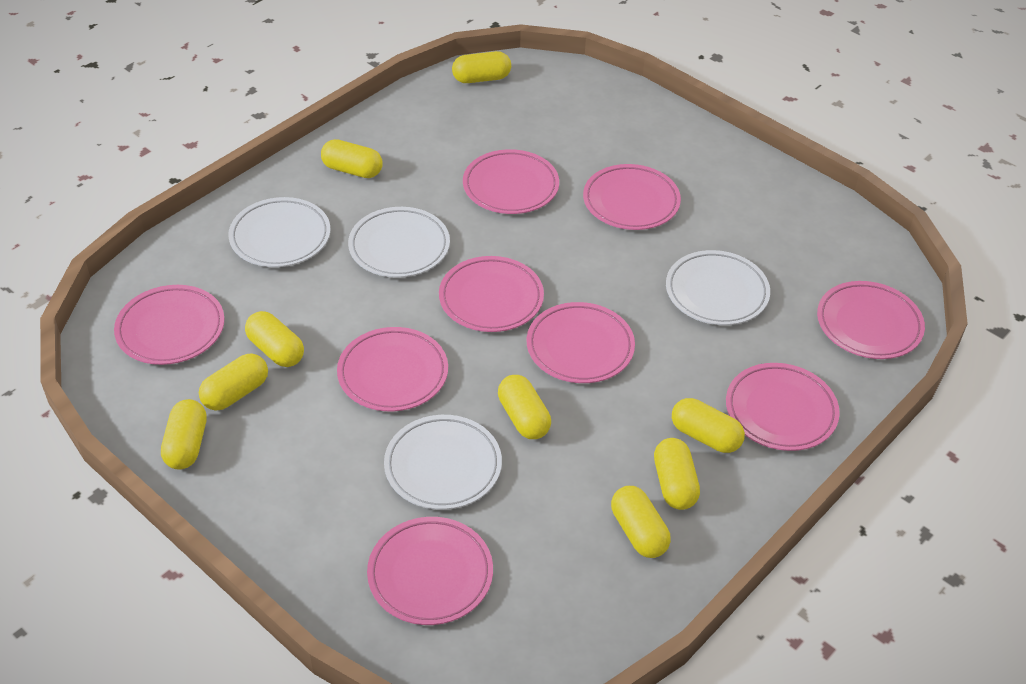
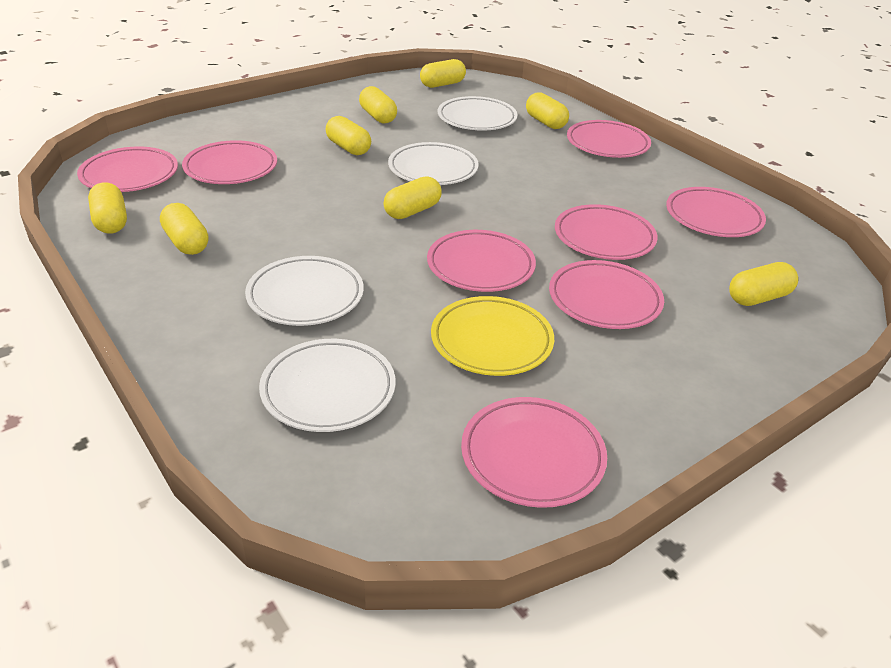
pink plate: [114,285,224,365] [337,327,448,411] [367,517,493,625] [439,256,544,332] [463,149,559,214] [527,302,635,383] [583,164,681,230] [726,363,840,451] [817,281,925,359] = 9 -> [77,147,178,192] [182,140,277,184] [427,230,536,292] [461,397,607,508] [549,260,664,329] [555,204,657,260] [567,120,651,158] [666,187,766,237] = 8
yellow capsule: [161,399,207,470] [199,354,268,411] [245,311,304,367] [321,139,383,178] [452,51,511,83] [498,375,551,439] [611,486,671,558] [654,438,700,510] [672,398,745,453] = 9 -> [88,182,127,234] [160,203,209,255] [326,116,371,155] [359,86,397,123] [383,176,442,219] [420,59,466,88] [526,92,569,129] [729,262,798,306] = 8
yellow plate: none = 0 -> [431,296,554,376] = 1

